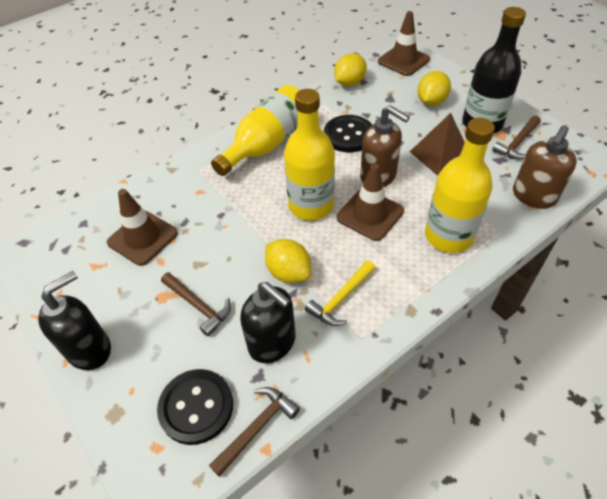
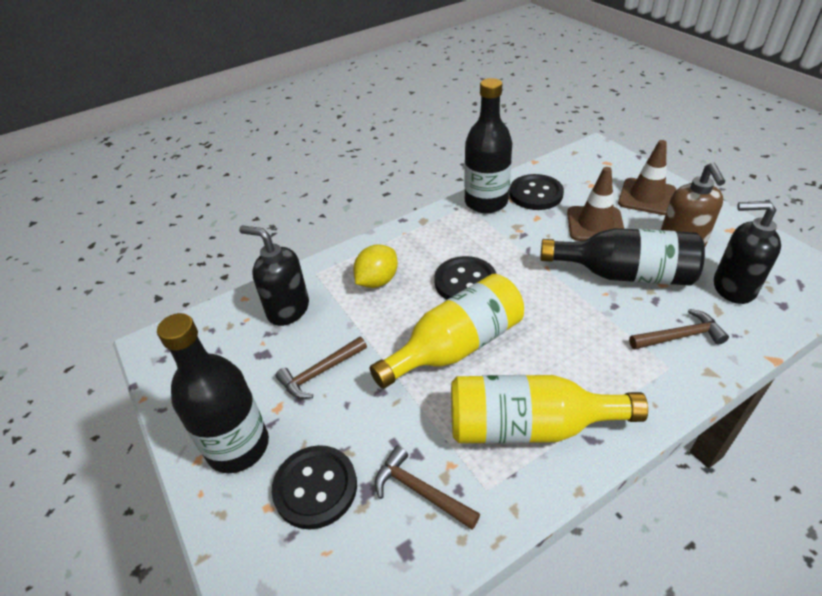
black bottle: [462,7,526,134] = 1 -> [157,313,269,473] [464,78,512,213] [540,228,705,286] = 3
black button: [157,369,233,445] [324,115,372,152] = 2 -> [272,445,357,530] [434,256,496,300] [509,174,564,210] = 3
brown pyramid: [410,113,465,176] = 1 -> none = 0
brown soap dispenser: [360,105,410,187] [513,125,577,209] = 2 -> [661,162,726,246] = 1
brown traffic cone: [107,189,178,266] [336,164,404,241] [378,11,430,76] = 3 -> [567,167,624,241] [618,140,676,215] = 2
yellow bottle: [211,85,300,176] [284,89,335,221] [425,118,495,253] = 3 -> [370,274,524,389] [451,375,648,444] = 2
yellow hammer: [305,260,376,326] = 1 -> none = 0
yellow lemon: [265,239,311,283] [334,53,367,86] [417,71,451,106] = 3 -> [353,245,398,288] = 1

